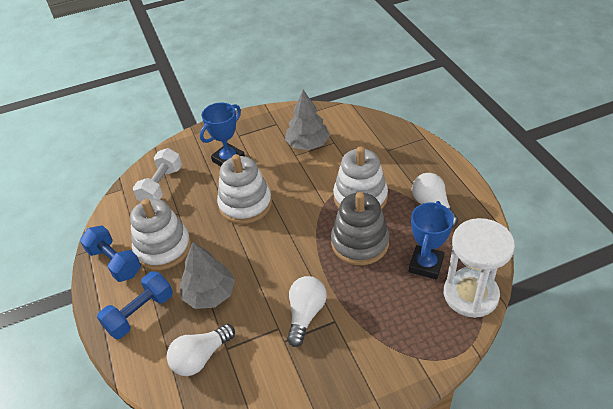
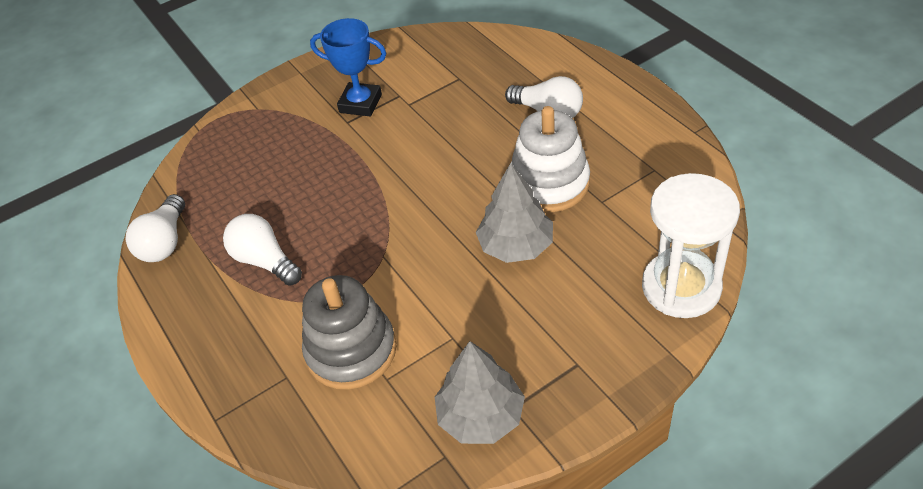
blue dumbbell: [80,225,141,282] [97,271,173,339] = 2 -> none = 0
blue trophy: [200,103,245,166] [409,201,454,280] = 2 -> [310,18,386,116] = 1
white dumbbell: [133,148,182,202] = 1 -> none = 0
white stacking toy: [130,199,191,270] [217,154,272,224] [333,146,388,210] = 3 -> [511,106,590,212] = 1

